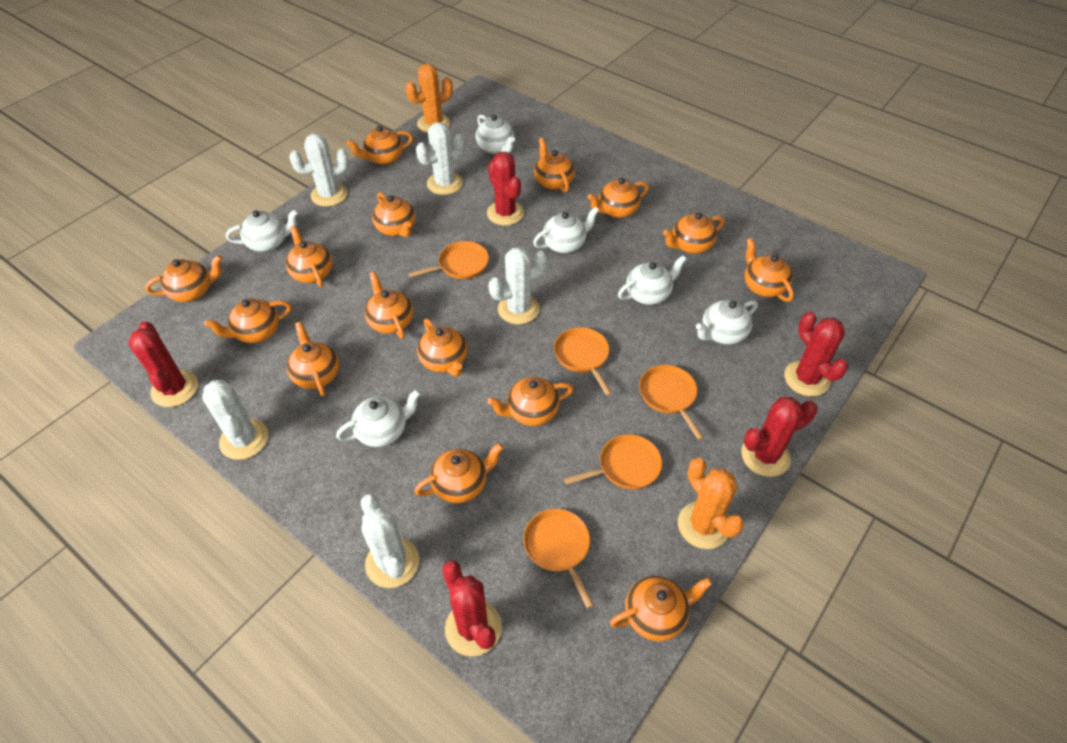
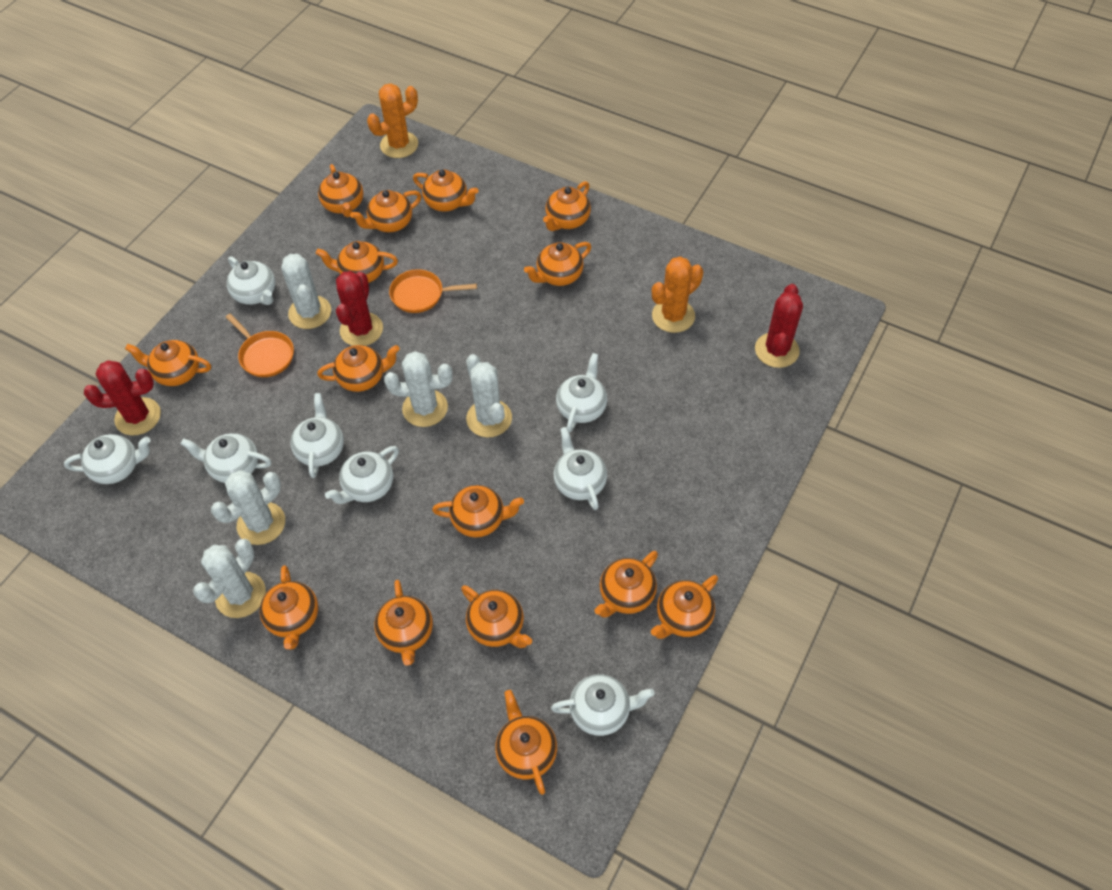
orange pan: [408,241,489,279] [523,509,594,609] [554,327,612,396] [564,434,662,489] [639,365,704,440] = 5 -> [226,314,294,377] [389,269,477,313] = 2
red cactus: [128,321,198,407] [442,560,502,657] [487,152,524,226] [741,397,818,477] [784,311,848,396] = 5 -> [84,360,161,436] [336,271,383,346] [755,284,803,368] = 3
white teapot: [226,209,298,252] [336,390,421,447] [476,114,515,154] [533,207,599,253] [618,255,687,305] [696,300,758,344] = 6 -> [64,434,150,484] [181,433,271,483] [227,256,275,305] [291,393,344,478] [325,446,399,504] [551,674,655,736] [554,427,607,510] [556,353,607,432] = 8

